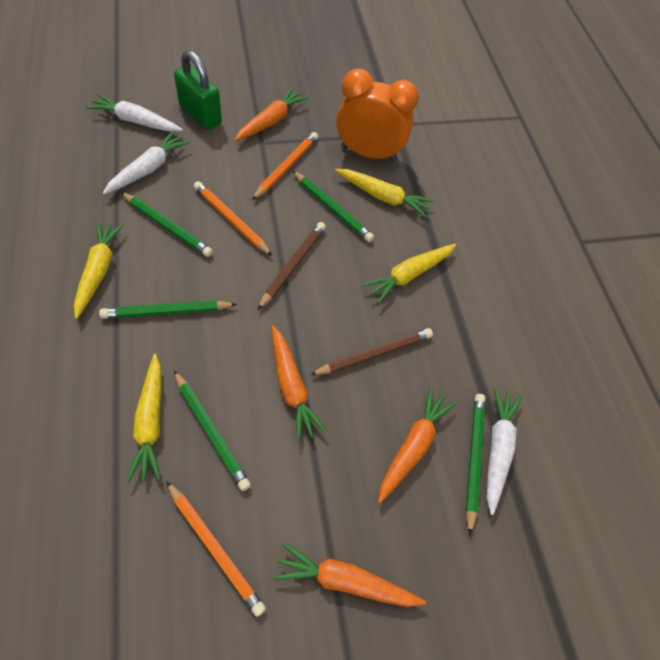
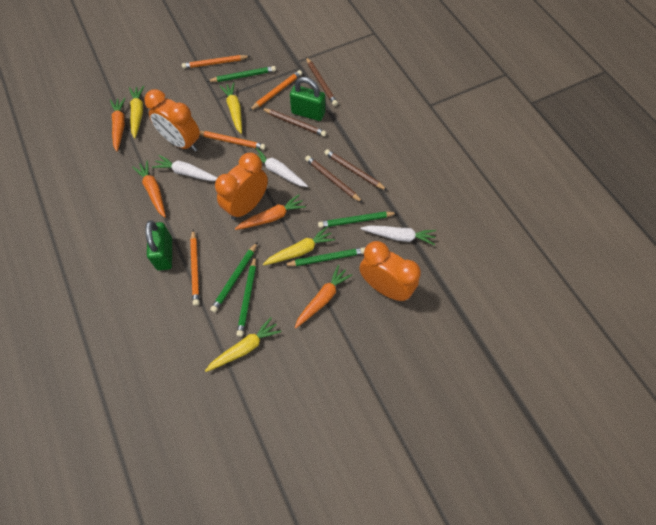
brown pencil: [257,222,326,310] [310,328,433,375] = 2 -> [261,108,327,137] [305,156,363,203] [306,57,338,106] [324,149,388,191] = 4
green padlock: [174,50,222,130] = 1 -> [145,220,172,271] [290,77,325,121] = 2
orange clock: [336,69,419,161] = 1 -> [144,89,200,152] [215,153,268,220] [359,241,421,301] = 3
orange pencil: [166,481,266,617] [194,181,272,256] [252,132,318,200] = 3 -> [182,55,250,69] [190,229,199,306] [200,131,266,150] [249,70,302,111] = 4

